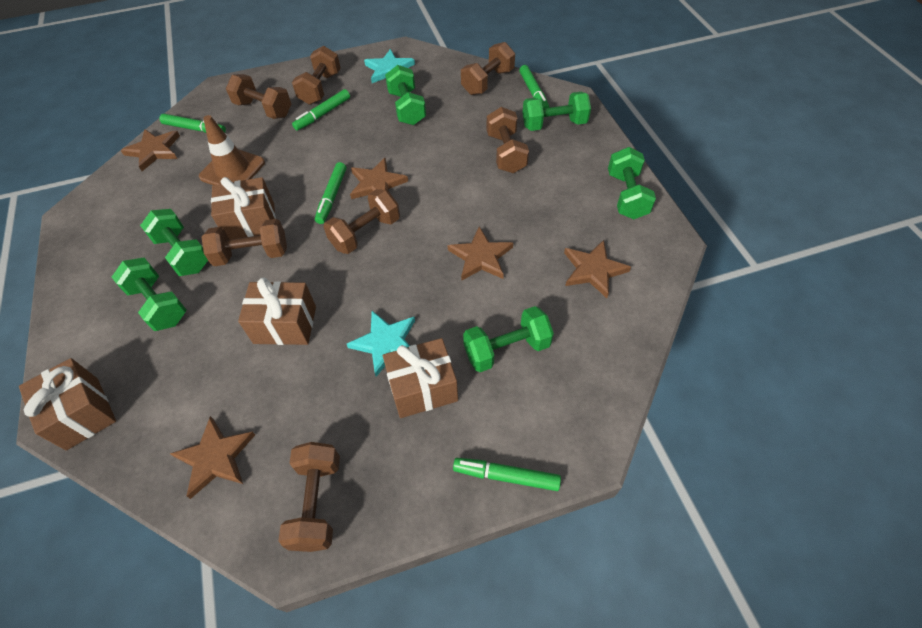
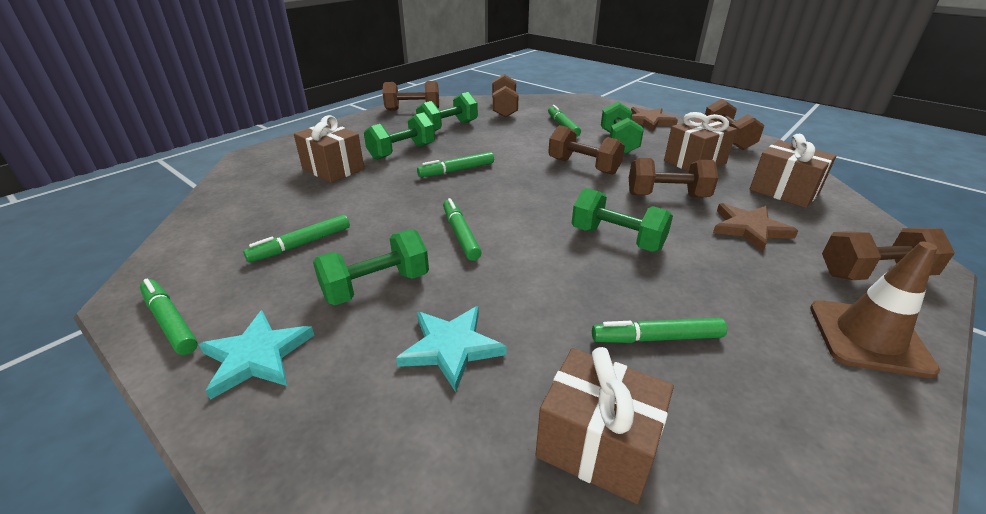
brown dumbbell: [202,219,287,266] [226,74,291,119] [278,442,340,552] [292,46,341,105] [323,189,400,254] [461,42,515,95] [486,107,529,173] = 7 -> [383,81,439,111] [492,74,519,117] [548,125,625,175] [629,158,718,197] [705,99,765,150] [822,228,955,280] = 6
brown star: [121,129,180,171] [170,416,255,499] [350,158,408,199] [447,226,513,281] [564,240,631,298] = 5 -> [631,107,678,131] [713,203,798,252] = 2
green dumbbell: [112,258,186,331] [140,209,208,276] [385,65,426,125] [463,306,554,372] [522,92,591,131] [608,147,656,219] = 6 -> [313,230,429,305] [364,112,435,160] [416,92,478,131] [572,188,673,252] [601,102,644,154] = 5
green marker: [159,114,226,133] [292,89,350,131] [315,162,346,224] [453,458,561,491] [519,65,549,108] = 5 -> [140,279,198,355] [243,214,350,263] [417,152,494,177] [443,198,482,261] [548,105,581,137] [592,318,727,343] = 6

